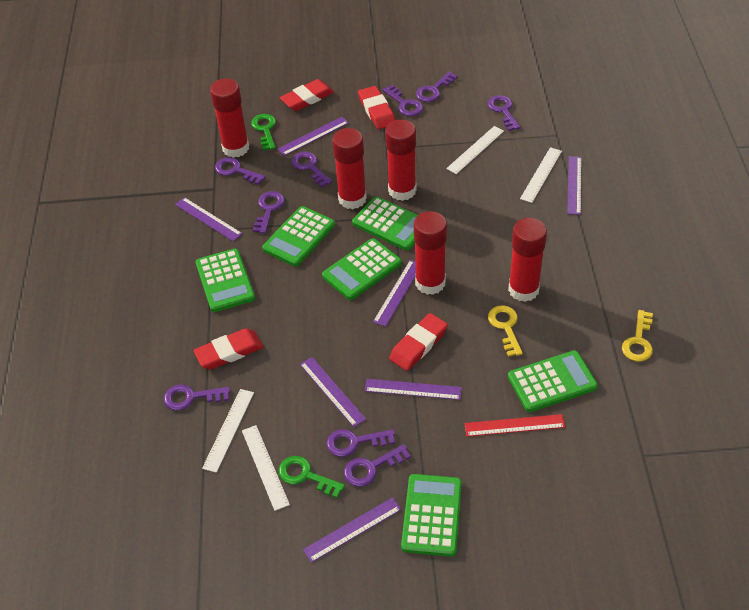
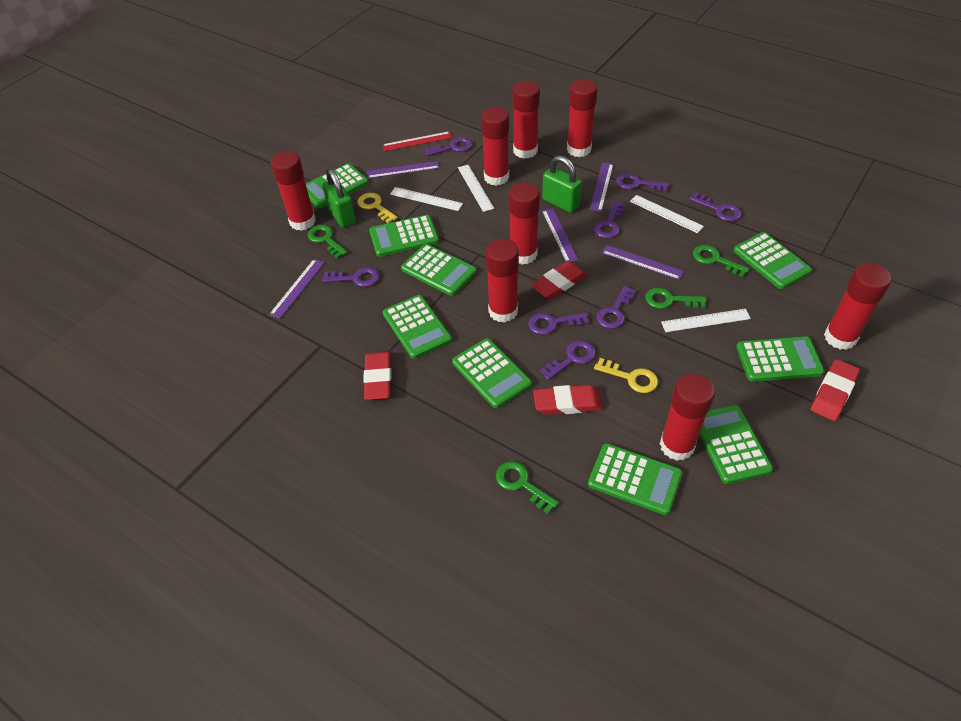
green calculator: [196,249,255,312] [262,206,335,267] [322,238,402,300] [352,197,418,250] [401,474,462,557] [508,350,598,412] = 6 -> [306,163,369,208] [369,215,439,257] [383,295,452,359] [401,244,476,296] [452,338,532,408] [588,443,682,515] [699,405,773,484] [734,232,812,289] [736,336,824,382] = 9
green key: [251,114,276,151] [278,456,345,498] = 2 -> [308,225,348,258] [496,461,559,514] [645,288,706,309] [693,245,749,277] = 4
green padlock: none = 0 -> [322,169,356,228] [542,155,582,213] = 2
purple key: [164,384,230,411] [215,157,266,185] [253,191,284,234] [292,152,332,188] [326,429,395,457] [344,444,411,487] [383,85,423,116] [416,72,458,102] [488,95,520,131] = 9 -> [322,267,379,287] [425,137,473,156] [528,312,589,335] [540,340,596,380] [594,202,625,238] [596,286,636,329] [616,173,669,192] [689,192,742,222] = 8
purple ruler: [175,197,242,241] [278,117,349,156] [300,357,366,427] [303,497,401,563] [365,379,462,400] [373,260,416,327] [567,156,582,215] = 7 -> [269,259,325,319] [367,161,440,179] [542,208,578,262] [590,163,614,212] [602,245,684,280] = 5
red glue stick: [210,79,249,158] [332,128,367,209] [385,120,416,201] [414,211,447,295] [508,218,547,302] = 5 -> [271,151,316,231] [481,107,509,186] [486,238,519,323] [509,182,540,265] [513,81,540,159] [567,79,598,157] [660,373,715,461] [824,263,891,350] = 8

